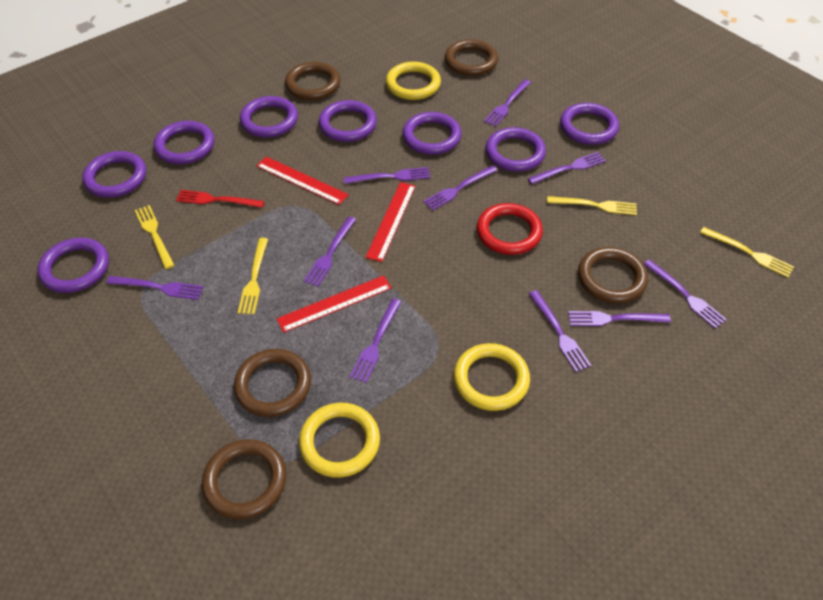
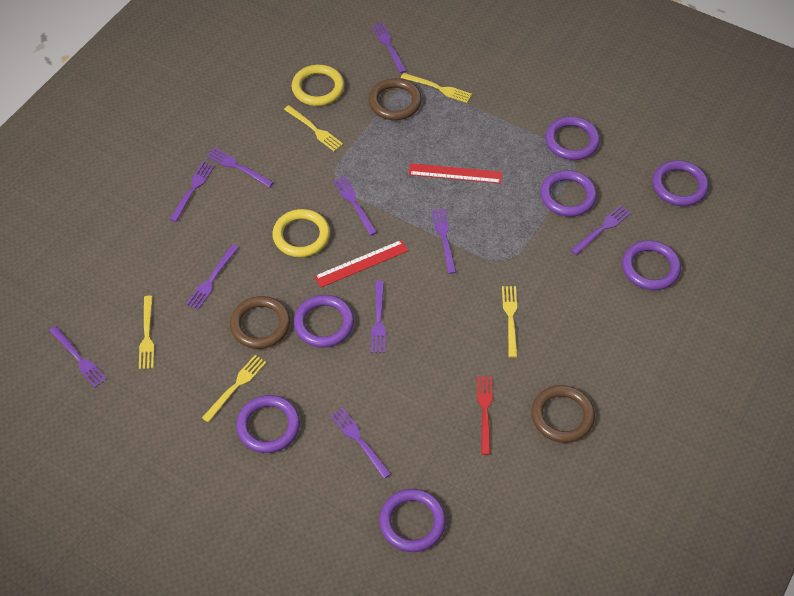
brown ring: [202,439,286,519] [234,349,311,417] [285,62,340,100] [445,39,498,76] [578,247,648,303] = 5 -> [230,296,290,349] [368,78,422,120] [531,385,595,443] = 3
purple ring: [37,238,109,293] [82,151,146,197] [154,121,214,164] [240,96,298,137] [319,100,377,142] [402,112,462,155] [485,127,546,171] [560,103,619,145] = 8 -> [236,395,300,453] [294,295,354,348] [379,489,446,552] [540,170,597,217] [545,116,600,160] [622,240,681,290] [652,160,709,206] = 7
red ring: [477,203,543,255] = 1 -> none = 0
red ruler: [256,157,349,205] [277,275,392,333] [366,182,416,262] = 3 -> [314,240,408,288] [409,163,502,184] = 2
yellow fork: [135,205,175,269] [238,238,268,315] [547,196,637,215] [700,227,794,278] = 4 -> [139,296,154,369] [202,355,267,423] [284,105,343,151] [401,73,472,103] [502,286,518,358] = 5
yellow ring: [299,403,380,478] [386,62,441,100] [454,343,530,411] = 3 -> [273,209,330,257] [292,65,344,106] = 2

